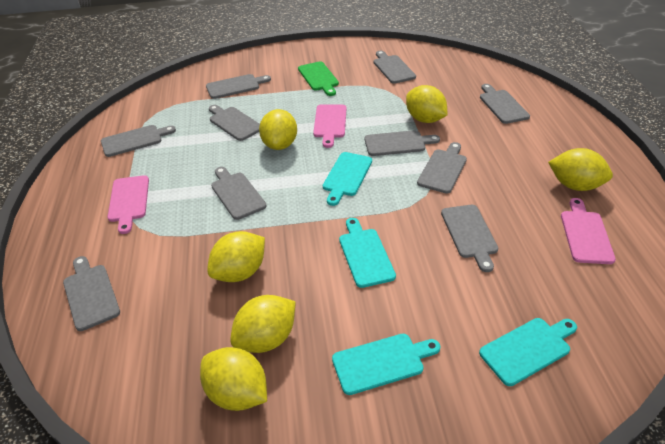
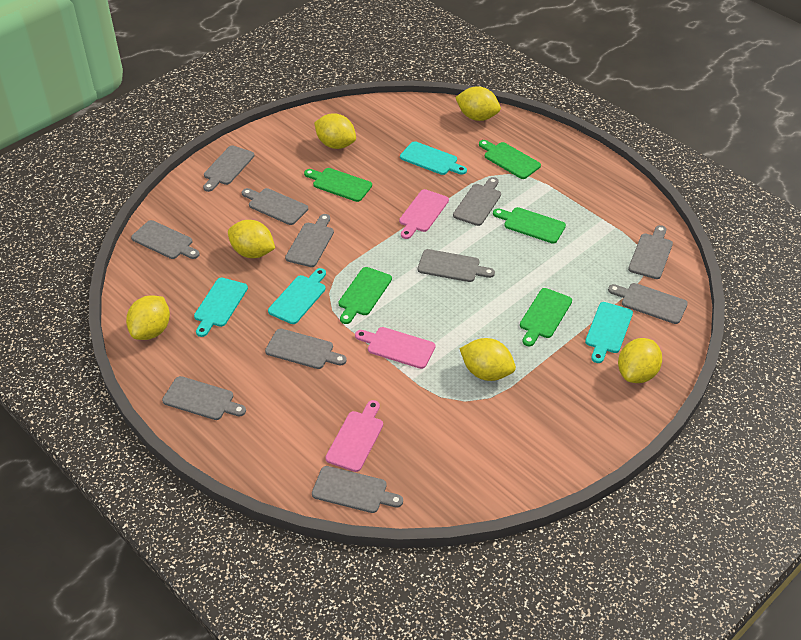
green cutting board: [298,61,339,96] = 1 -> [304,168,372,202] [338,267,392,324] [479,140,541,179] [493,207,566,244] [520,288,572,346] = 5
grey cutting board: [63,256,120,331] [101,125,176,157] [206,74,271,99] [209,105,260,141] [211,167,267,220] [365,130,440,156] [374,51,416,84] [417,142,467,194] [441,205,499,272] [480,84,530,124] = 10 -> [131,220,200,259] [162,376,246,420] [203,145,254,192] [242,188,308,225] [265,329,347,369] [285,214,334,267] [312,466,403,513] [418,249,495,282] [453,177,501,226] [608,283,688,324] [628,225,673,279] = 11

